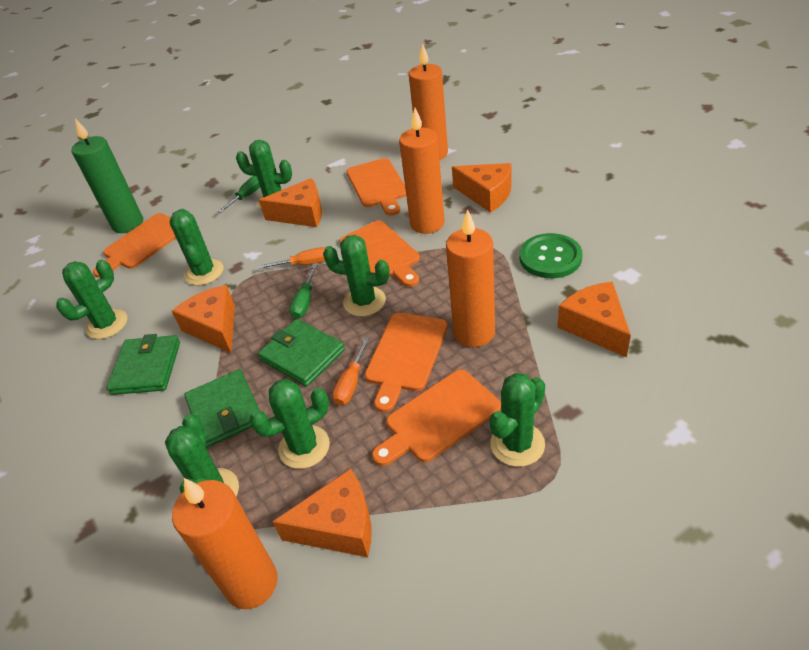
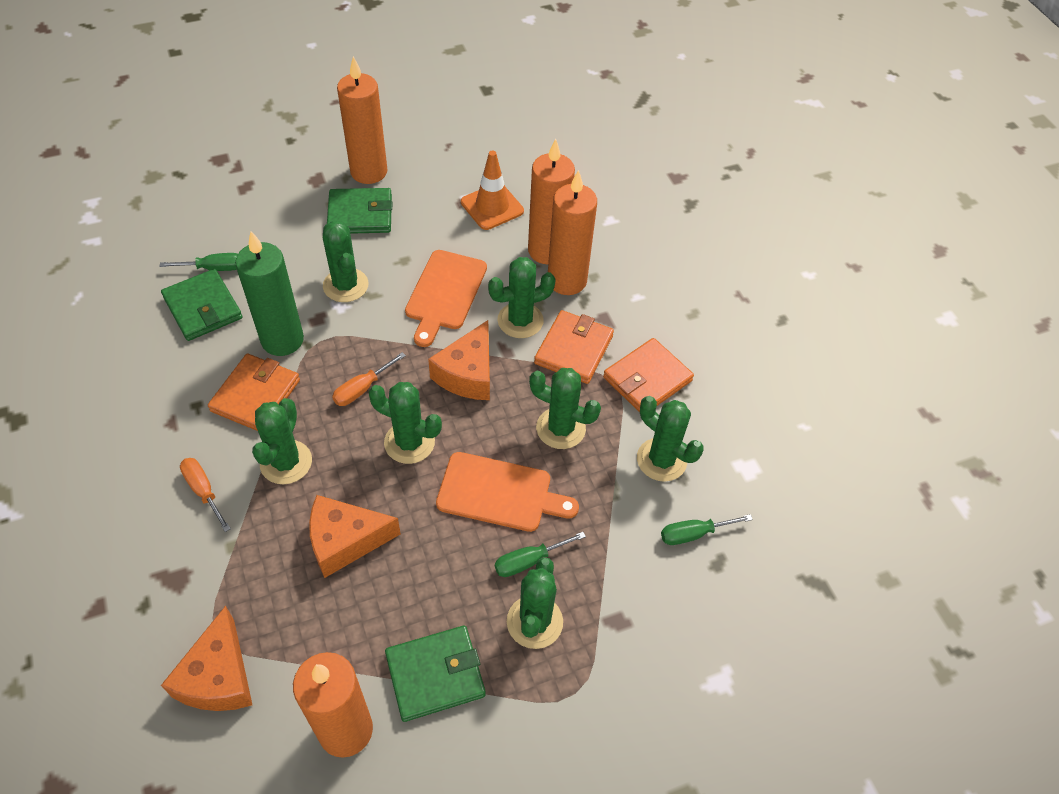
green button: [520,233,582,278] = 1 -> none = 0
green screwdriver: [218,176,260,213] [289,264,318,319] = 2 -> [159,253,238,271] [495,532,586,577] [661,514,753,545] = 3
orange cheese: [172,285,235,353] [259,178,322,227] [272,468,372,557] [452,163,511,213] [557,282,631,358] = 5 -> [161,606,252,711] [309,495,401,578] [428,320,490,400] = 3
orange cutting board: [93,213,176,278] [340,221,420,287] [346,158,406,216] [365,313,448,413] [372,370,501,466] = 5 -> [405,250,487,347] [436,452,579,532] = 2
orange traffic cone: none = 0 -> [461,151,524,230] = 1
orange wallet: none = 0 -> [208,354,300,431] [534,310,614,384] [603,338,694,412] = 3

